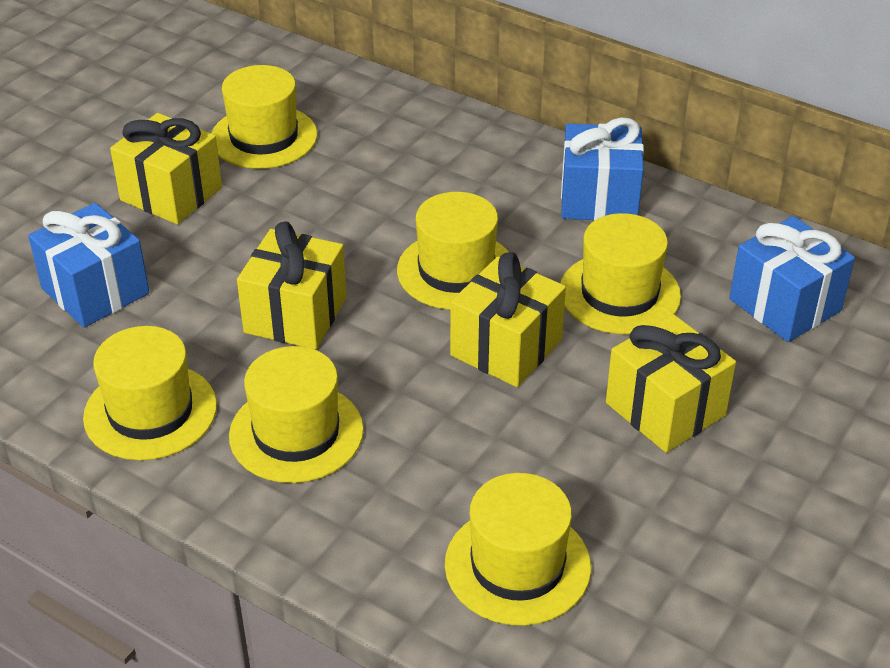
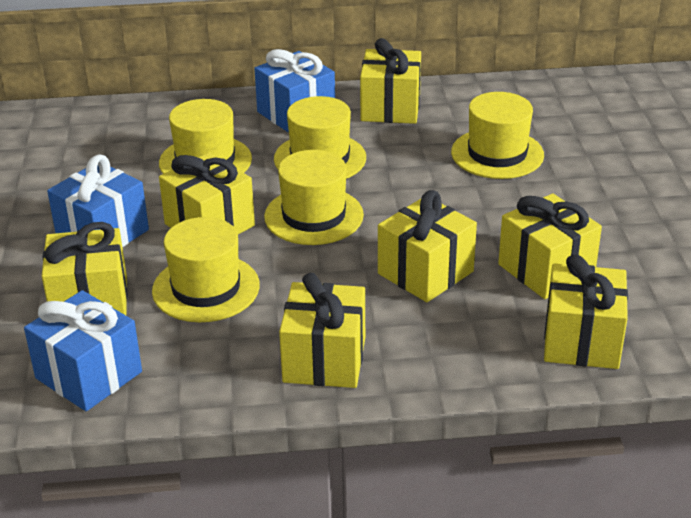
yellow gift: [110,113,222,224] [237,221,346,350] [450,252,566,387] [606,314,736,453] = 4 -> [42,222,128,315] [159,152,255,234] [279,273,365,388] [360,38,421,124] [378,190,477,302] [498,193,602,299] [544,254,628,369] = 7
yellow hat: [83,326,217,460] [211,65,317,169] [229,346,364,483] [397,192,509,310] [445,473,591,626] [560,213,681,334] = 6 -> [152,217,260,322] [159,99,252,174] [264,150,364,245] [274,96,366,179] [451,92,544,179] = 5

